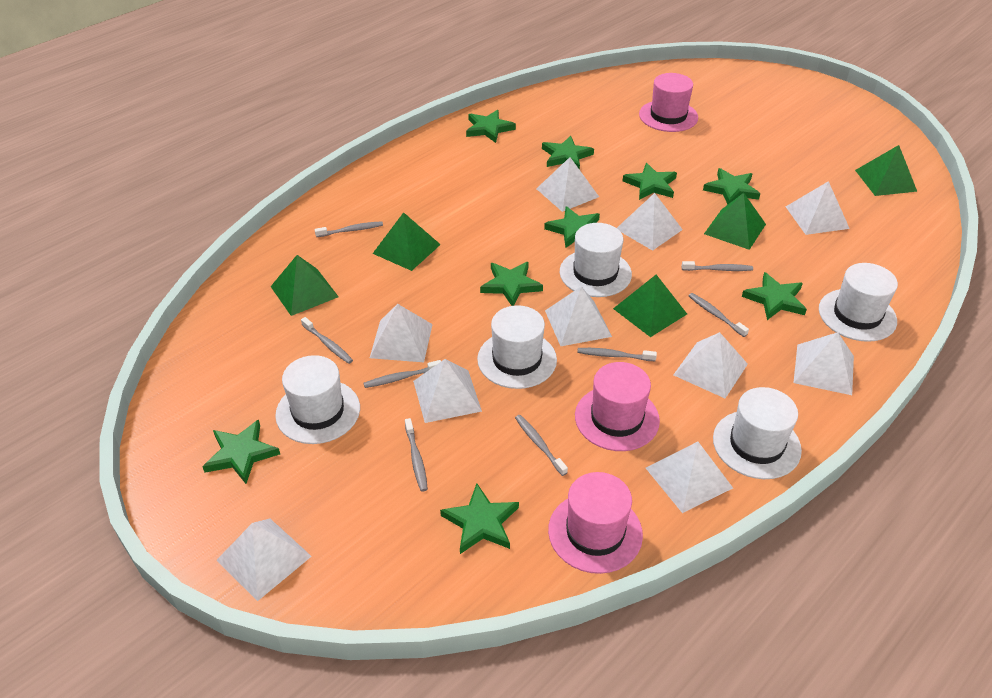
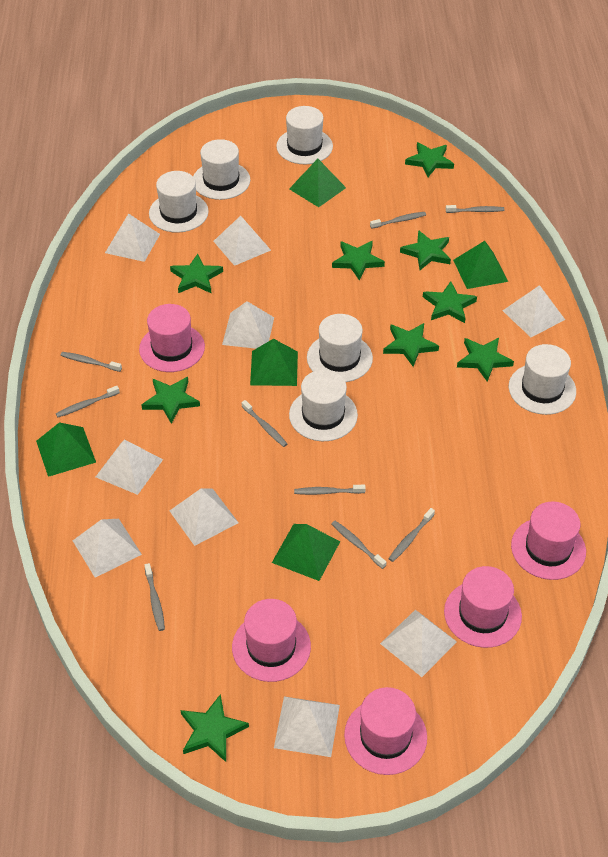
grey toothbrush: [301,317,353,364] [315,221,383,237] [364,360,441,388] [405,418,428,492] [515,415,568,476] [577,348,657,361] [682,261,753,271] [689,293,749,337] = 8 -> [56,386,120,417] [61,352,122,372] [144,563,165,631] [242,400,287,447] [294,485,366,495] [331,521,386,569] [370,212,426,229] [388,508,435,562] [446,205,504,213] = 9
pink hat: [548,472,643,574] [575,362,660,451] [639,73,698,132] = 3 -> [139,304,205,372] [232,599,311,682] [344,687,427,775] [444,566,522,648] [511,502,586,580] = 5
white hat: [275,355,360,444] [477,305,557,389] [560,223,632,297] [713,387,802,479] [819,263,898,342] = 5 -> [149,171,209,233] [193,139,250,200] [276,106,333,164] [289,370,358,441] [307,314,373,382] [509,344,576,415] = 6
white pyramid: [217,519,312,601] [370,304,433,362] [413,359,482,423] [536,157,599,212] [545,287,612,346] [617,193,683,251] [646,442,733,513] [673,332,748,398] [786,181,850,235] [794,332,854,395] = 10 -> [73,519,142,577] [96,439,163,495] [105,213,160,262] [170,488,239,546] [214,216,271,266] [222,301,274,349] [274,697,340,757] [380,610,457,677] [502,285,565,337] = 9

